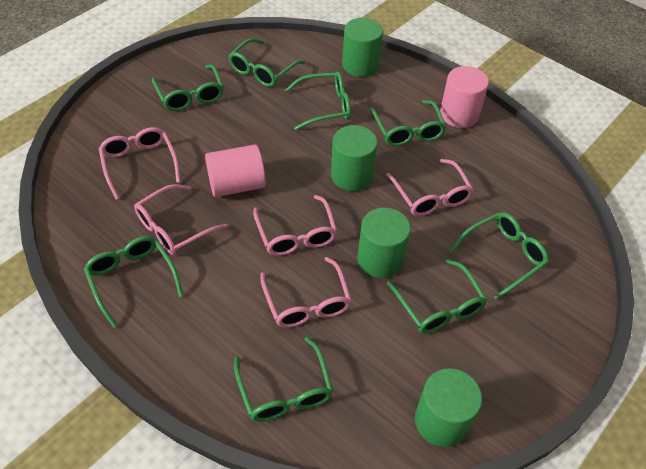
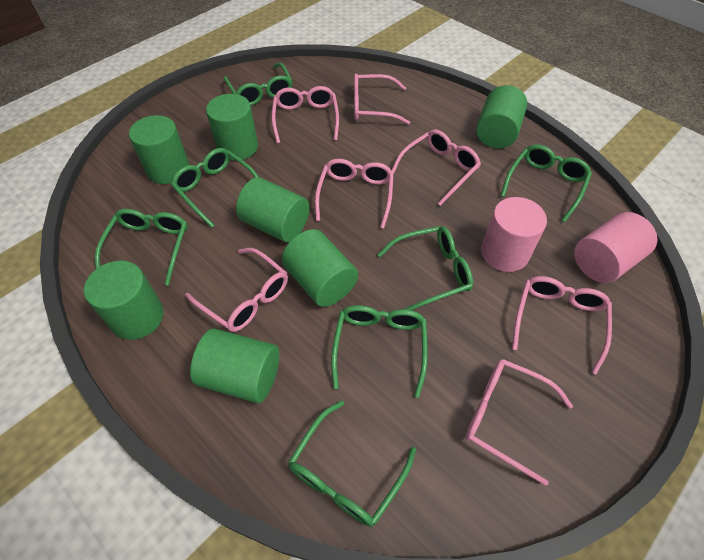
green cylinder: [331,125,378,191] [342,18,383,77] [357,207,411,278] [415,368,482,447] = 4 -> [84,261,164,340] [129,115,189,184] [190,329,279,403] [206,94,258,161] [236,177,309,242] [282,229,358,307] [476,85,527,148] = 7
green glasses: [84,236,183,328] [152,64,224,111] [228,38,305,87] [234,337,333,422] [285,72,351,130] [370,100,446,146] [387,259,487,334] [450,212,549,300] = 8 -> [95,209,187,286] [171,148,258,228] [224,63,292,106] [288,401,416,527] [331,305,428,398] [377,226,473,310] [501,145,592,222] = 7
pink glasses: [99,127,181,200] [134,184,228,255] [253,195,338,256] [260,257,352,328] [386,159,474,216] = 5 -> [185,248,288,332] [272,86,339,144] [315,159,394,229] [354,73,410,125] [391,129,481,206] [465,359,573,486] [512,276,612,374] = 7

